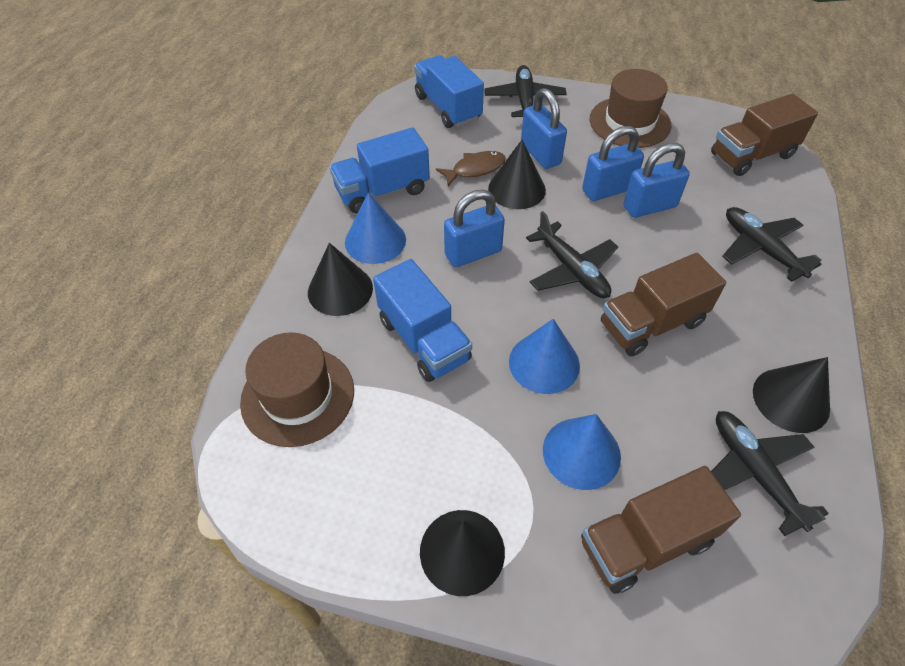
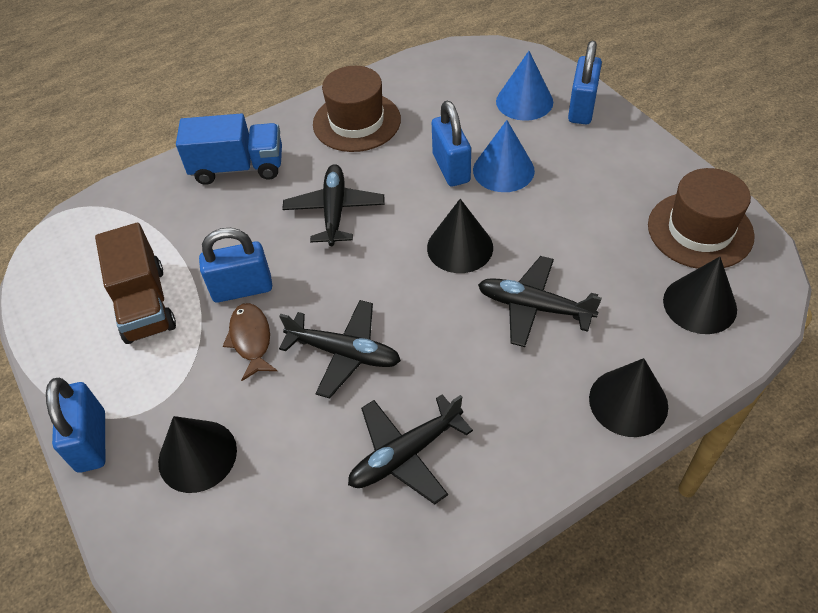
blue cone: [345,192,406,264] [509,319,580,394] [543,414,621,490] = 3 -> [473,120,535,192] [496,51,553,121] = 2
blue truck: [330,127,430,214] [373,259,472,382] [414,55,484,128] = 3 -> [176,114,282,185] = 1
brown truck: [581,466,741,594] [601,253,726,356] [711,94,818,176] = 3 -> [95,223,176,344] = 1

